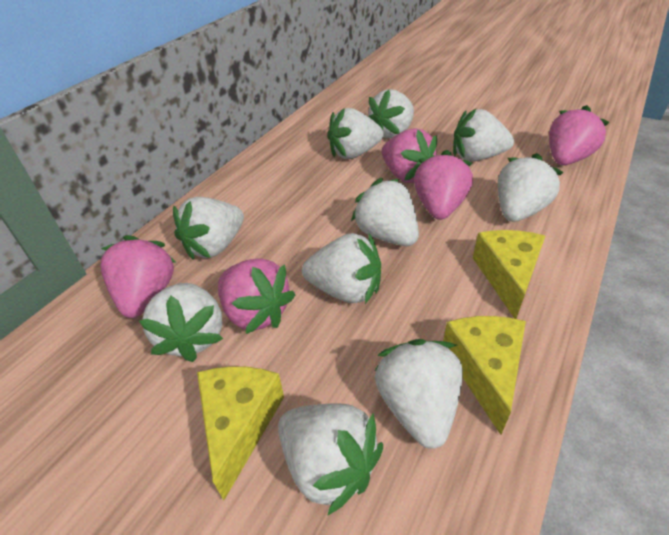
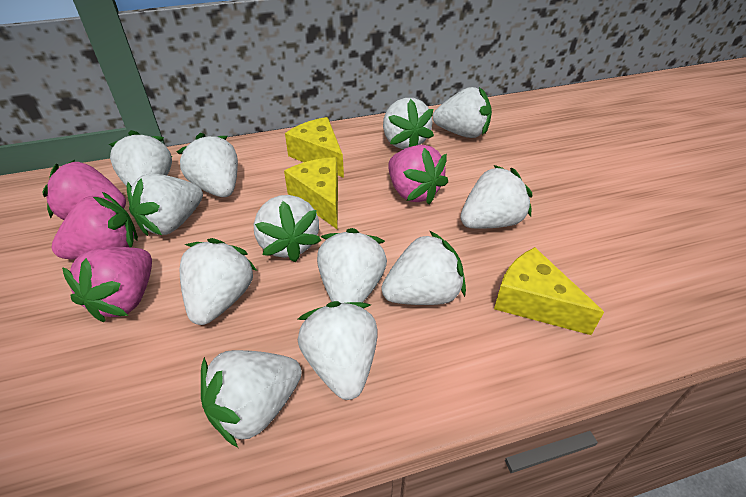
pink strawberry: [100,235,176,318] [218,258,296,334] [382,128,437,183] [414,150,473,220] [549,105,610,165] = 5 -> [42,160,126,220] [51,192,138,260] [62,247,152,322] [388,145,448,205] = 4
white strawberry: [139,283,223,362] [173,197,244,260] [278,403,383,516] [302,233,381,304] [327,108,384,159] [351,178,419,246] [368,89,414,139] [375,339,463,449] [453,108,514,161] [498,153,563,222] = 10 -> [109,130,172,187] [127,174,203,236] [177,133,238,197] [180,238,257,325] [201,350,302,448] [253,195,322,262] [298,301,378,400] [317,228,387,303] [381,231,466,305] [383,98,434,149] [433,87,492,138] [460,165,532,229] = 12

